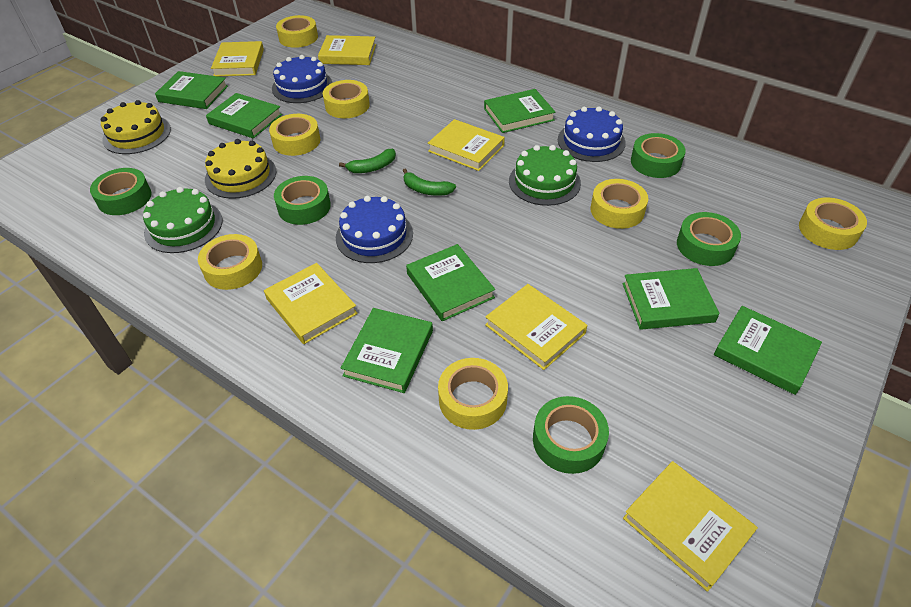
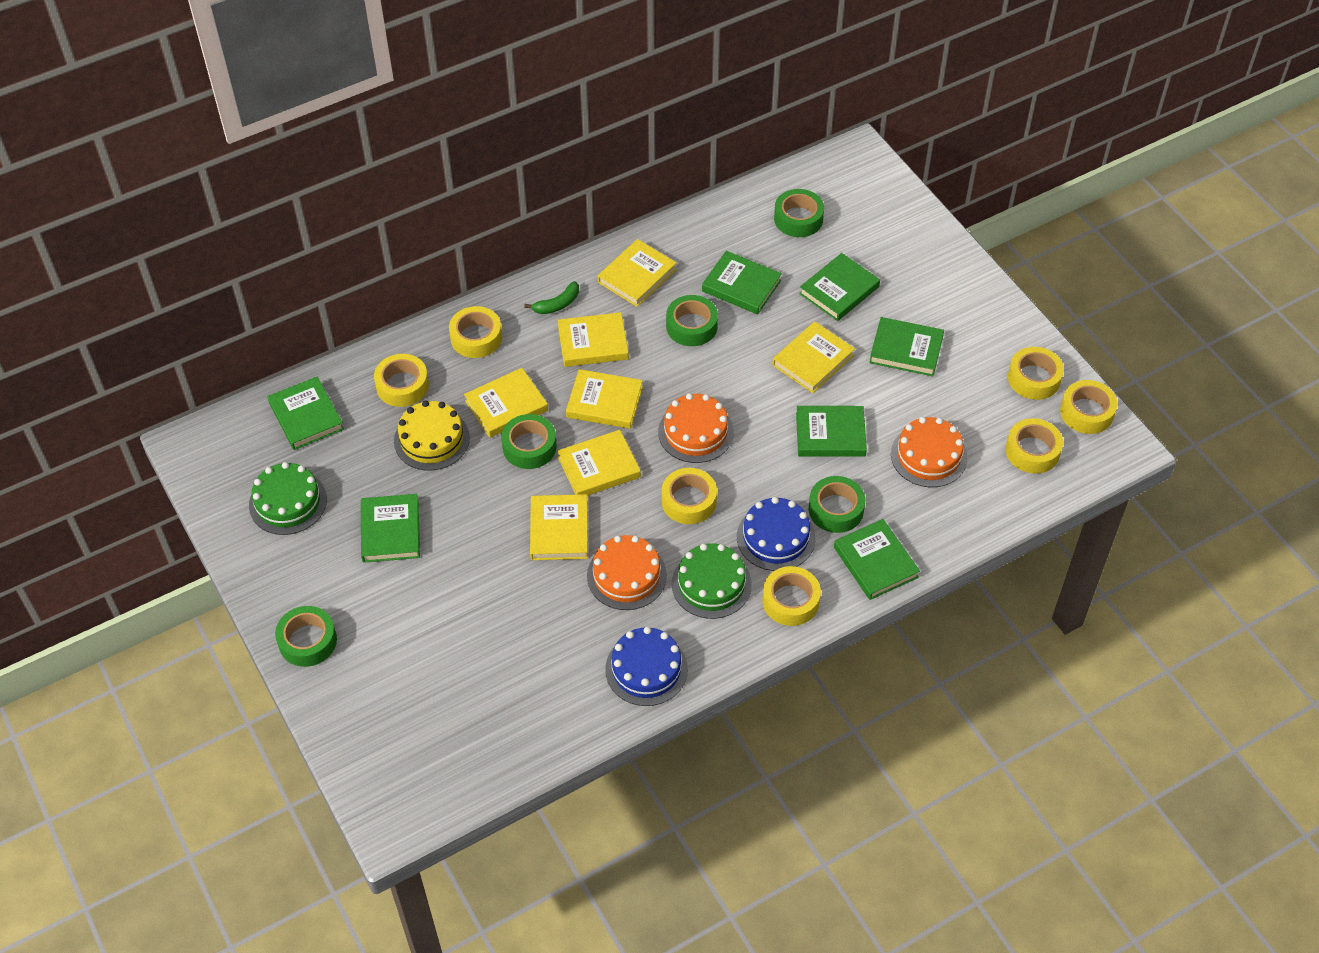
blue cake: [272,55,332,103] [336,196,413,263] [558,106,626,162] = 3 -> [605,627,688,706] [737,497,815,571] = 2
green banana: [339,149,396,173] [403,168,456,196] = 2 -> [524,281,579,314] = 1
orange cake: none = 0 -> [587,535,667,610] [658,393,734,463] [891,417,967,487] = 3
yellow book: [211,41,264,76] [264,263,358,344] [318,35,376,65] [428,119,505,171] [485,284,587,370] [623,461,758,592] = 6 -> [464,368,548,438] [530,494,588,560] [557,430,641,496] [558,312,629,367] [566,369,643,429] [598,239,677,307] [772,321,855,393] = 7
yellow cake: [101,100,171,154] [205,139,276,199] = 2 -> [394,400,470,470] = 1

